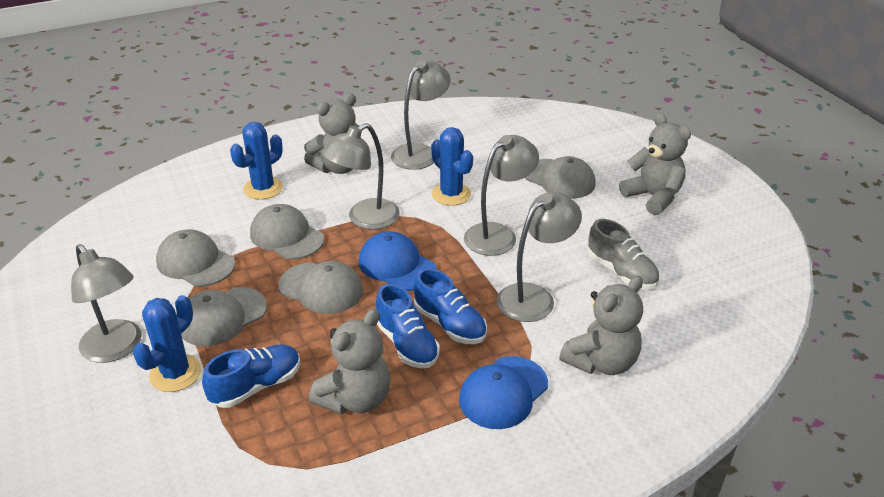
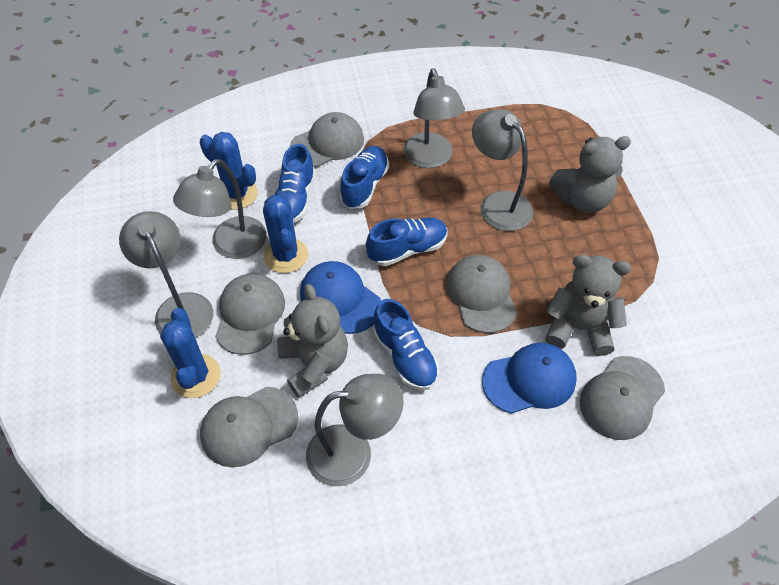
blue shoe: [202,345,300,408] [376,284,440,368] [414,268,487,344] = 3 -> [275,144,315,223] [339,146,389,209] [366,217,448,266] [373,299,439,390] = 4
grey shoe: [588,219,659,290] = 1 -> none = 0
grey teddy bear: [304,93,359,174] [309,309,390,414] [559,276,643,375] [619,113,691,215] = 4 -> [277,284,348,398] [545,255,631,356] [549,136,631,213] = 3

